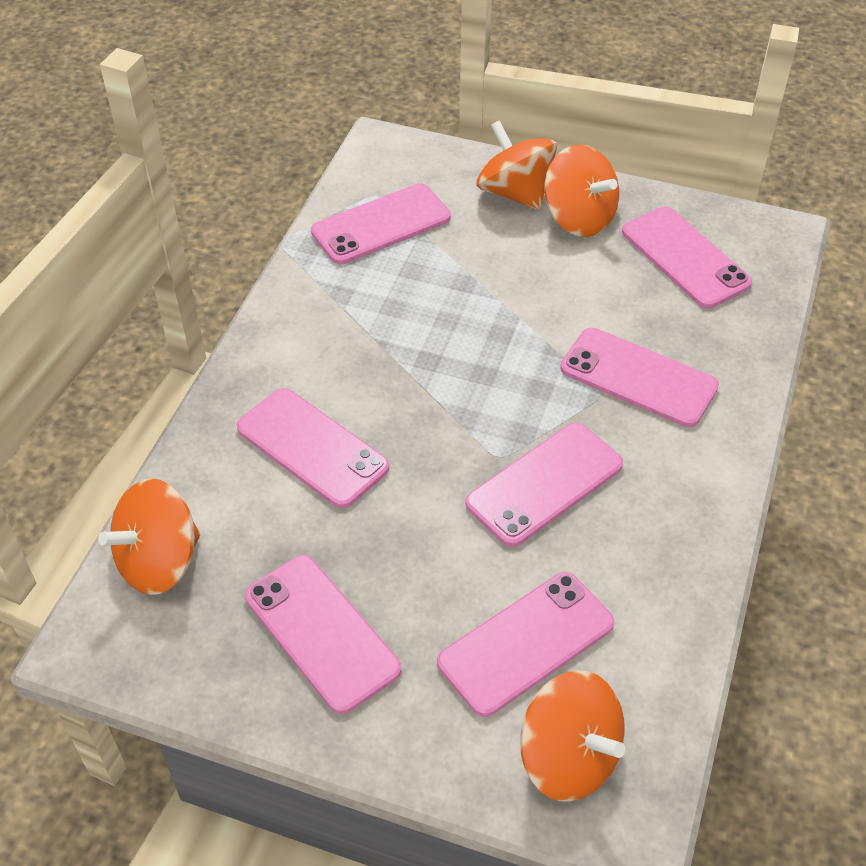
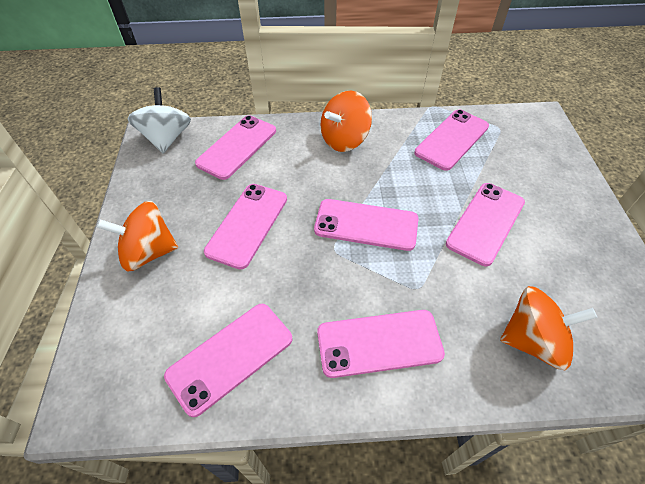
orange spinning top: [98,478,200,595] [477,120,557,210] [520,670,625,802] [544,144,619,237] = 4 -> [97,201,178,271] [320,91,372,152] [500,286,597,370] = 3
white spinning top: none = 0 -> [127,87,191,153] = 1

